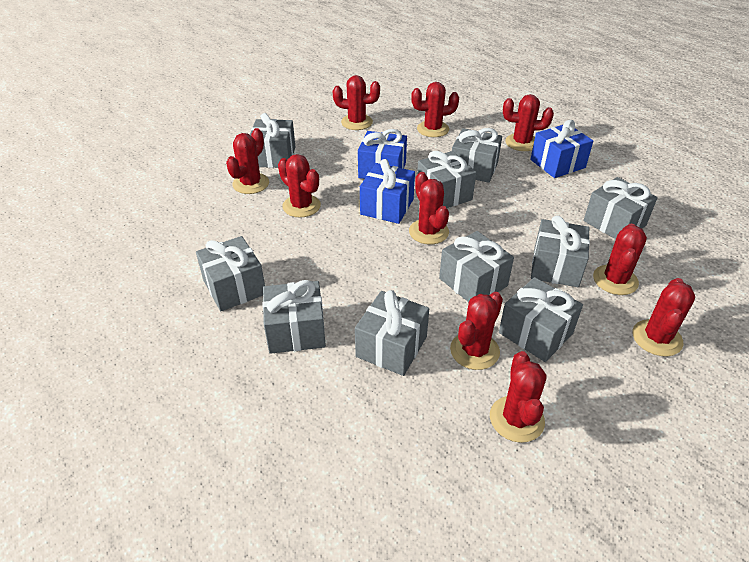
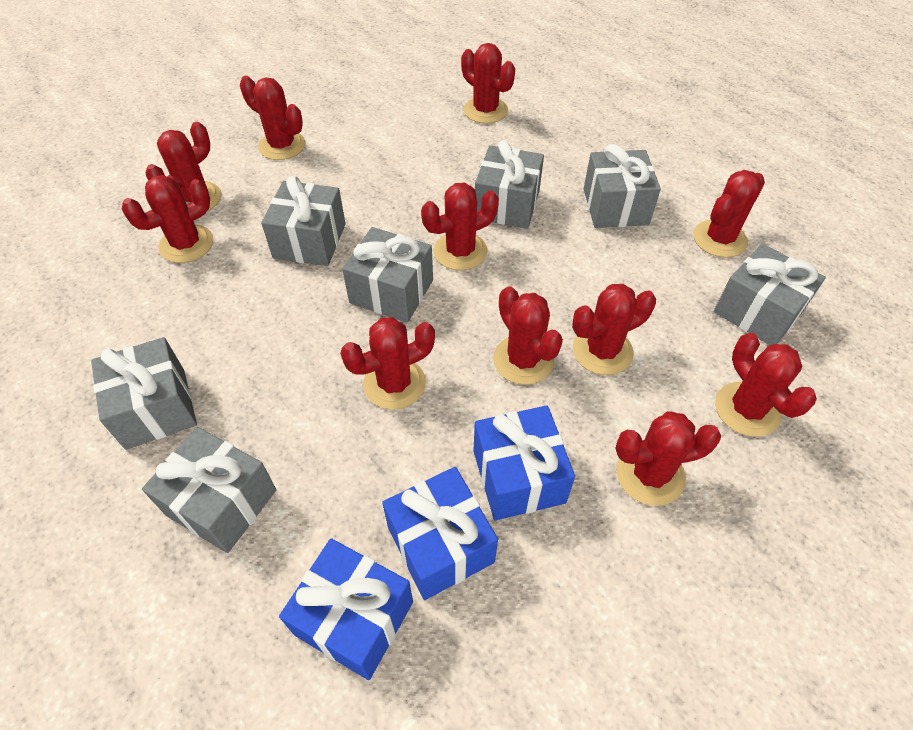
grey gift: [196,236,265,311] [250,113,295,168] [263,280,326,354] [355,290,429,376] [417,151,476,208] [439,231,514,302] [452,128,502,183] [499,277,583,362] [531,216,590,287] [584,177,658,239] = 10 -> [91,337,197,450] [142,427,276,553] [261,176,346,266] [342,227,433,323] [475,140,544,229] [584,144,661,228] [714,243,826,345] = 7
red cactus: [226,128,269,194] [278,154,321,217] [333,75,380,130] [409,172,449,244] [411,82,459,137] [450,292,503,370] [490,351,547,443] [503,94,554,151] [593,224,647,295] [633,278,695,357] = 10 -> [122,175,213,263] [146,122,221,211] [240,76,305,160] [340,317,435,410] [421,183,499,270] [461,43,515,124] [493,286,563,385] [572,284,656,375] [615,411,721,506] [693,170,765,258] [715,333,817,437] = 11

